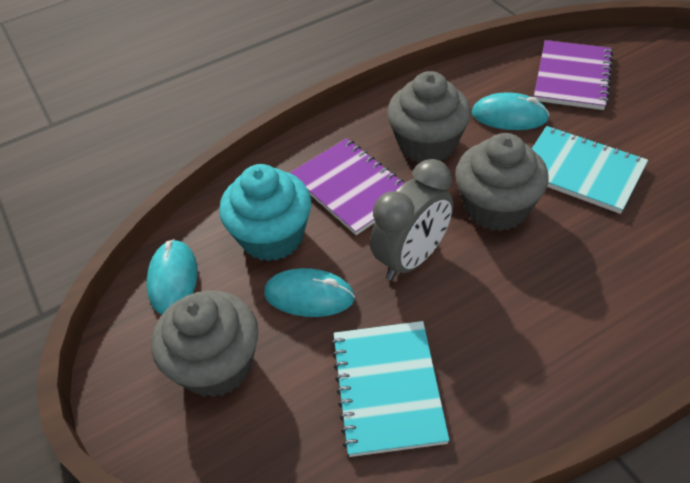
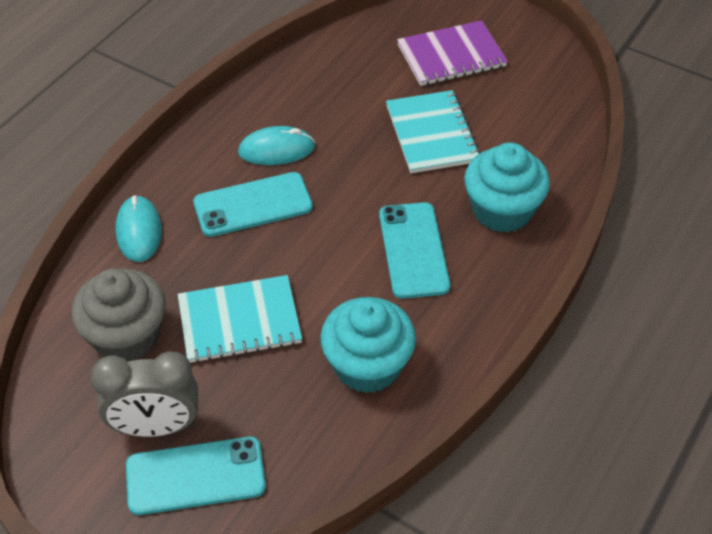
grey cupcake: [151,291,258,397] [387,71,471,163] [455,133,549,231] = 3 -> [71,268,166,362] = 1
purple notebook: [290,138,404,235] [534,40,613,110] = 2 -> [397,20,508,86] = 1
turquoise cupcake: [219,164,311,261] = 1 -> [320,297,416,393] [464,143,550,233] = 2
turquoise mouse: [146,239,198,315] [264,268,355,317] [472,92,550,130] = 3 -> [115,195,162,262] [238,126,315,165] = 2
turquoise phone: none = 0 -> [126,437,266,515] [193,172,313,237] [379,202,450,299] = 3

